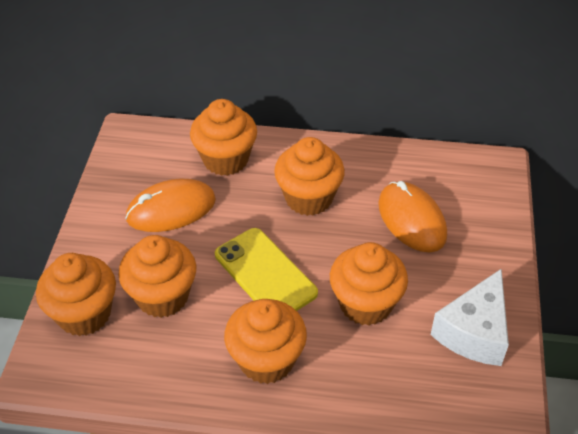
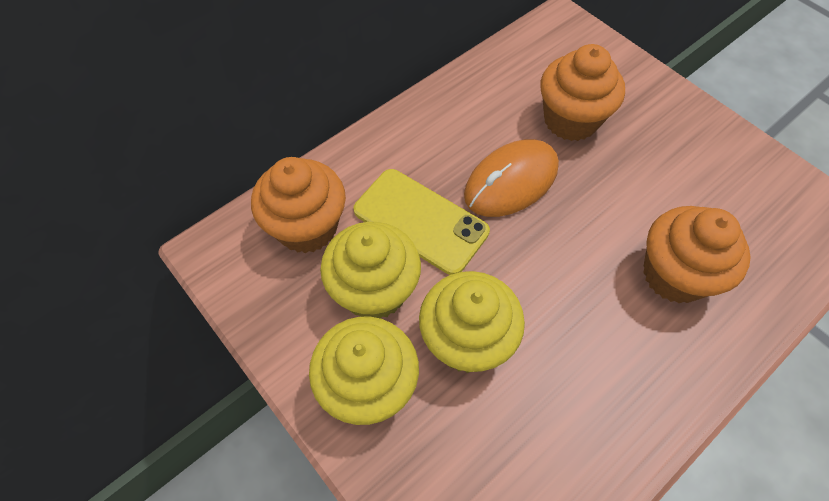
orange cupcake: [36,253,116,336] [118,235,196,318] [190,99,257,176] [224,299,307,384] [274,137,345,216] [330,242,408,326] = 6 -> [251,157,346,253] [540,44,625,141] [643,206,751,303] = 3
orange mouse: [125,179,216,232] [378,181,447,252] = 2 -> [464,139,559,217] = 1
white cheese: [431,269,509,366] = 1 -> none = 0
yellow cupcake: none = 0 -> [309,317,419,425] [320,222,421,319] [419,271,525,373] = 3

